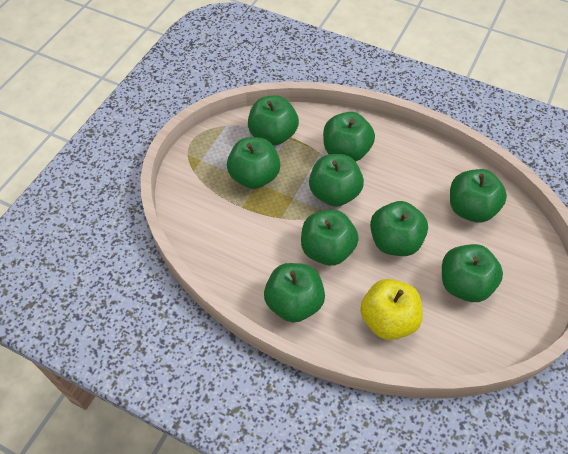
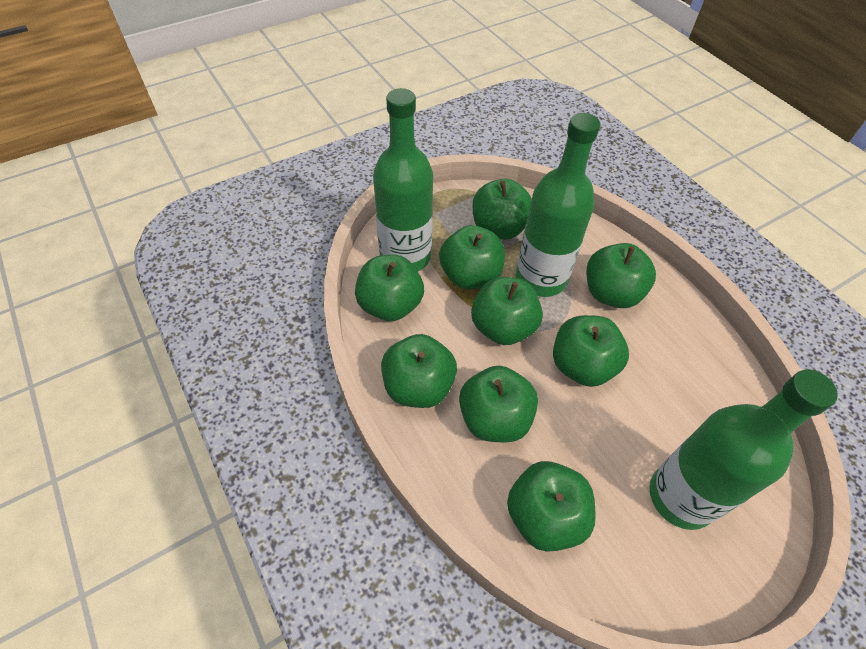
green bottle: none = 0 -> [373,88,433,271] [516,113,600,297] [649,370,838,530] = 3
yellow apple: [360,279,423,340] = 1 -> none = 0

